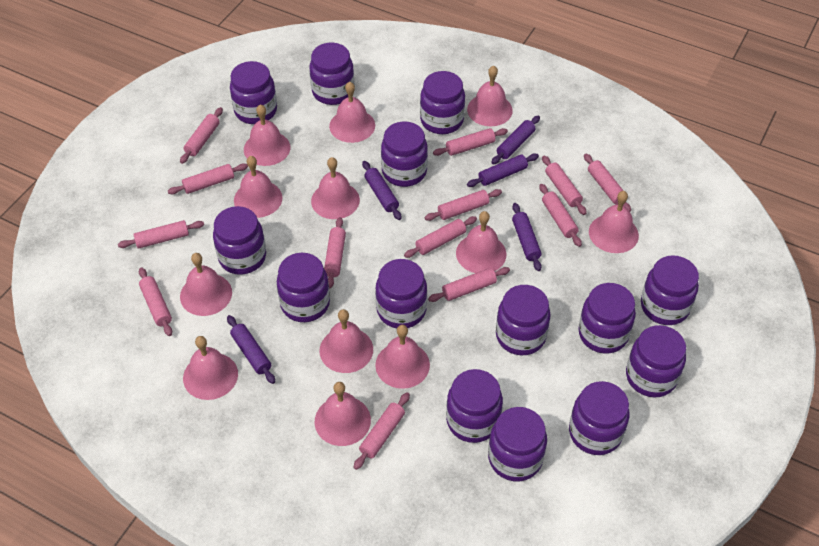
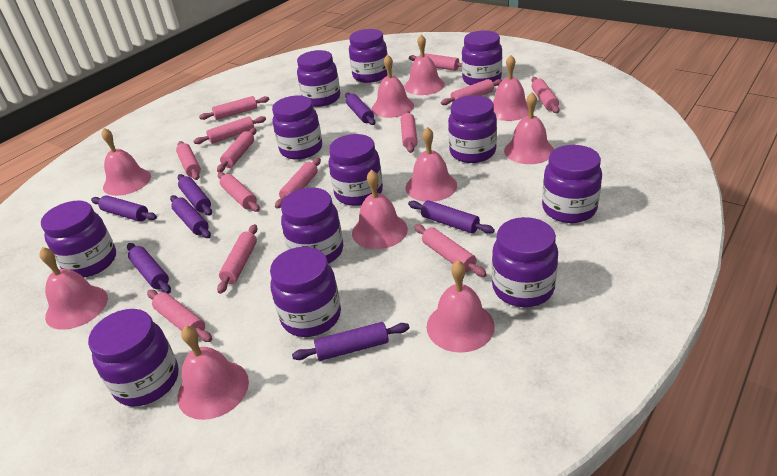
pink bell: [180,253,232,316] [183,336,238,400] [234,156,283,218] [244,104,290,166] [311,157,360,219] [315,382,371,446] [320,309,373,373] [329,82,375,143] [375,325,430,389] [456,211,506,273] [467,65,513,126] [589,191,639,253] = 12 -> [39,247,108,330] [101,128,151,196] [177,325,249,420] [352,170,408,249] [372,54,414,118] [404,35,445,95] [405,127,457,202] [426,260,495,353] [493,55,529,121] [504,92,554,164] = 10
purple jar: [213,206,266,275] [230,61,277,124] [277,253,330,322] [310,43,354,105] [375,259,427,328] [381,122,428,187] [420,71,465,134] [446,369,503,443] [488,407,547,481] [496,285,551,355] [569,381,630,455] [578,283,636,353] [626,325,686,397] [641,255,699,325] = 14 -> [41,200,116,277] [88,309,178,407] [270,247,341,337] [272,96,322,159] [281,187,343,264] [297,50,340,107] [329,134,383,206] [349,29,388,83] [448,95,497,163] [462,30,502,85] [492,217,558,307] [542,145,602,223] = 12
purple rolling pin: [227,315,275,384] [362,161,401,220] [467,153,539,187] [491,115,540,165] [512,203,542,271] = 5 -> [91,195,157,222] [127,243,171,294] [170,195,211,238] [178,174,212,215] [292,322,409,361] [345,92,375,125] [408,200,495,234] = 7

